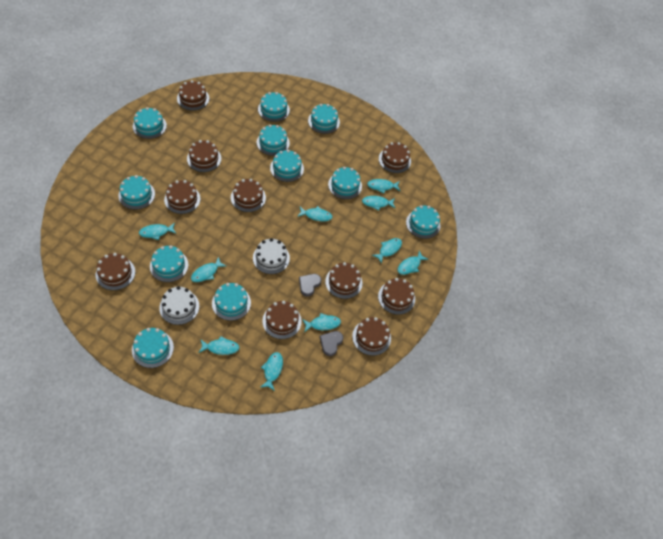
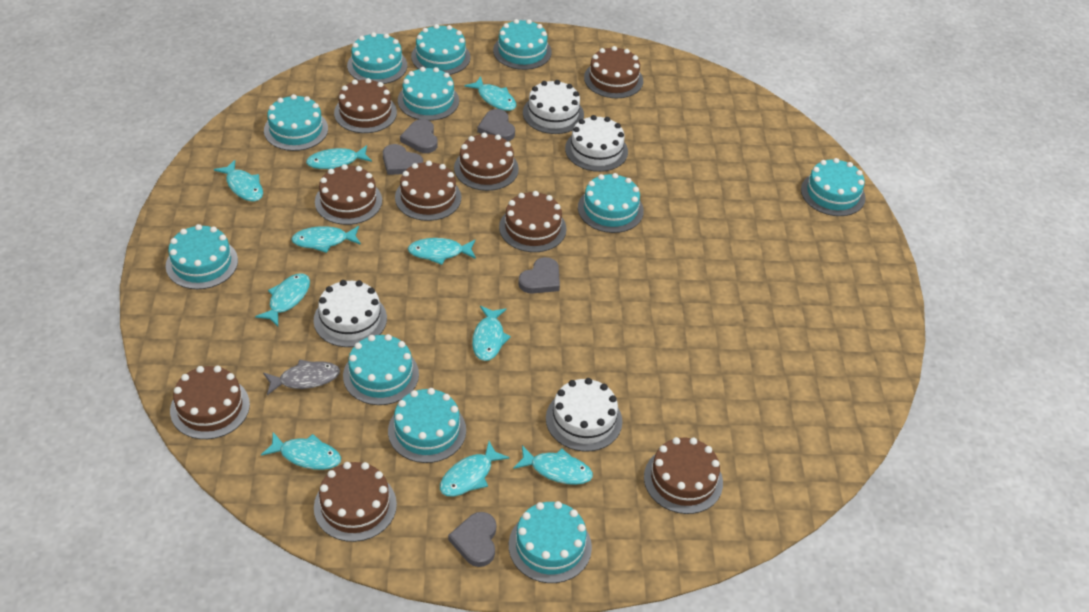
brown cake: [96,253,135,290] [164,180,201,214] [177,80,209,110] [187,140,221,172] [231,179,266,212] [262,301,302,339] [325,262,363,299] [352,317,391,356] [378,278,415,315] [379,142,411,173] = 10 -> [170,366,250,439] [314,462,397,542] [315,164,382,225] [334,78,397,133] [395,161,461,221] [454,133,519,191] [499,191,567,252] [584,46,643,98] [644,437,723,514] = 9
grey fish: none = 0 -> [263,359,340,395] = 1
grey heart: [299,274,321,297] [320,331,343,356] = 2 -> [383,144,423,175] [400,119,438,153] [448,512,496,567] [477,109,515,141] [518,257,560,294] = 5
white cake: [159,286,200,325] [253,238,290,274] = 2 -> [314,280,387,347] [523,80,584,134] [546,378,622,452] [565,115,628,172] = 4

